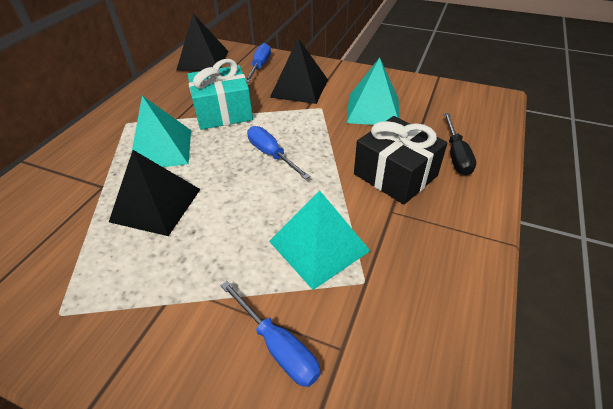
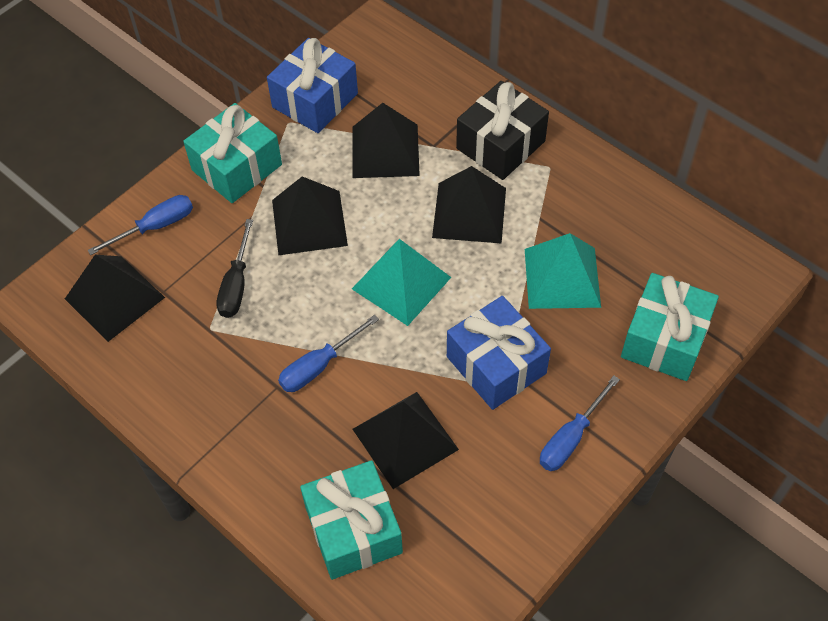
black pyramid: [109,150,200,236] [176,14,229,71] [270,38,328,104] = 3 -> [65,255,165,342] [272,176,348,255] [352,103,420,178] [353,392,459,489] [432,166,506,244] = 5
blue gift: none = 0 -> [267,38,358,133] [447,296,551,410] = 2
turquoise gift: [188,59,253,130] = 1 -> [183,103,282,203] [300,460,403,580] [621,273,719,381] = 3
turquoise pyramid: [131,96,191,167] [269,190,370,290] [346,58,400,125] = 3 -> [352,239,451,326] [525,233,601,309] = 2

